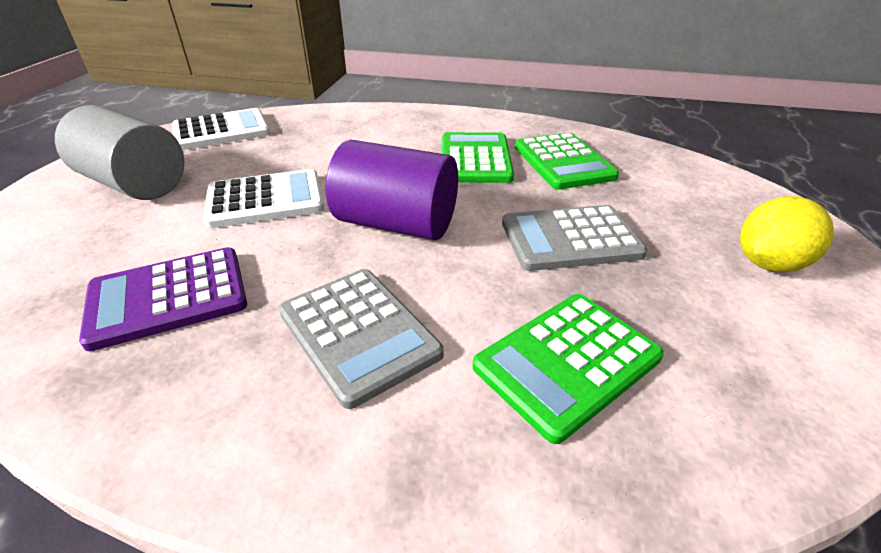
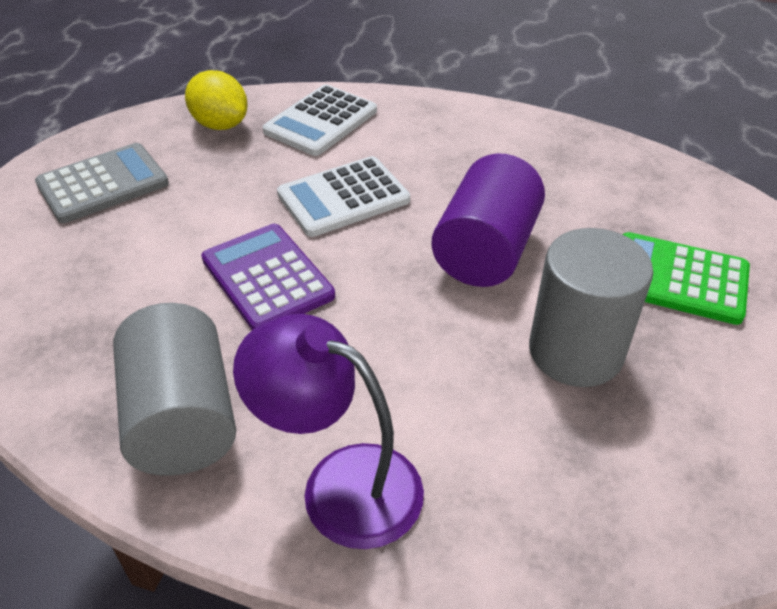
green calculator: [442,132,514,183] [472,294,664,444] [515,133,619,189] = 3 -> [623,232,750,325] = 1
grey calculator: [279,269,444,409] [502,205,647,271] = 2 -> [35,143,169,223] = 1
grey cylinder: [55,105,184,200] = 1 -> [113,303,236,476] [529,228,653,387] = 2
purple lamp: none = 0 -> [233,314,424,549] = 1

